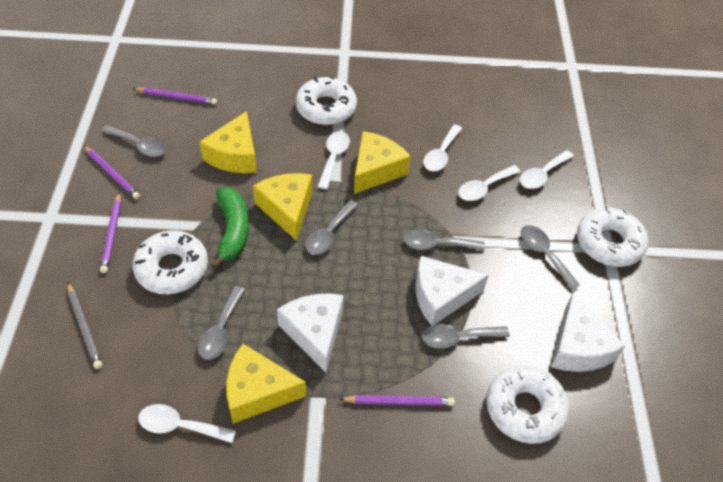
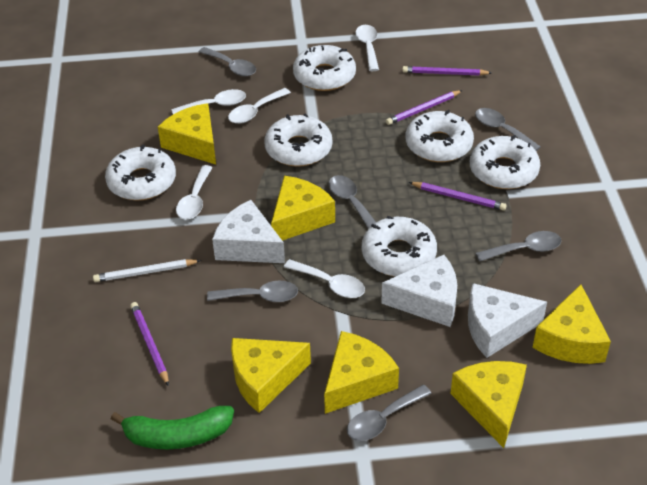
grey pencil: [67,283,102,369] = 1 -> none = 0
white donut: [132,230,208,294] [295,76,357,125] [486,365,569,444] [577,206,648,267] = 4 -> [105,145,176,201] [264,114,332,167] [293,45,356,91] [362,216,437,277] [406,110,474,162] [470,135,540,189] = 6
white pencil: none = 0 -> [93,259,201,282] = 1
yellow cheese: [199,111,257,173] [226,344,306,424] [253,173,313,241] [354,131,411,194] = 4 -> [158,103,216,165] [231,338,311,413] [271,176,335,241] [324,331,399,414] [450,361,527,448] [532,284,611,364] = 6

